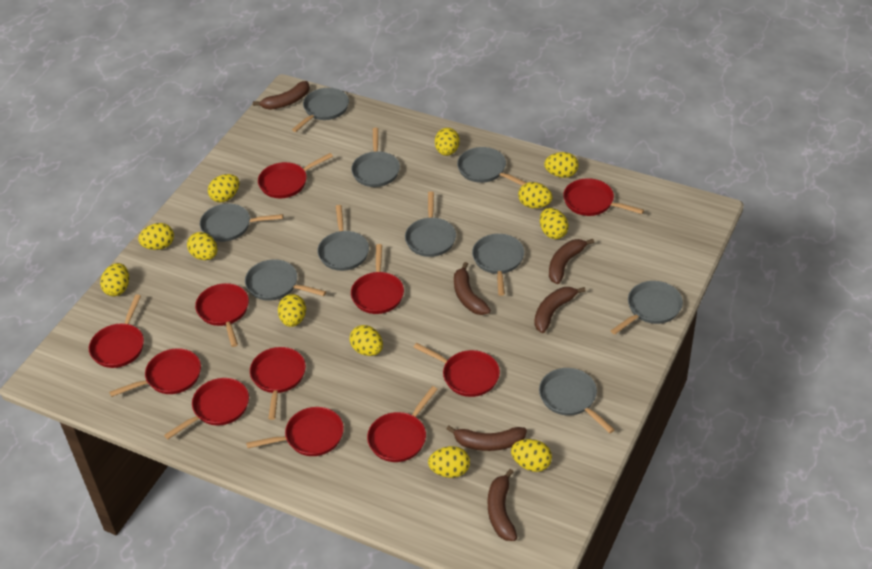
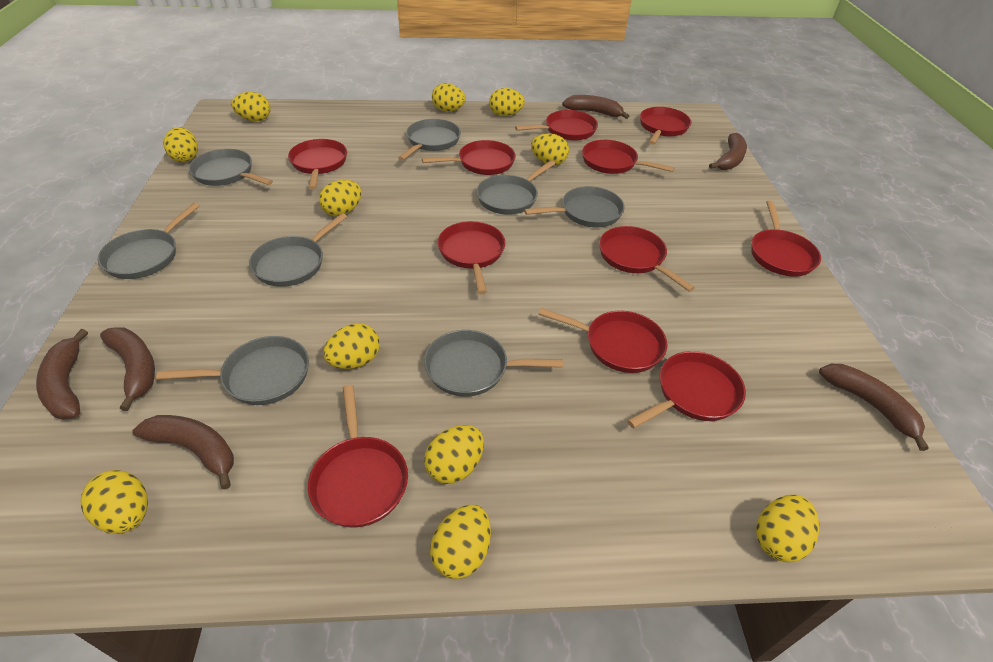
grey pan: [200,204,283,242] [245,259,326,301] [292,88,349,132] [317,205,369,271] [351,128,400,187] [405,191,456,257] [457,147,527,186] [472,234,524,296] [539,368,615,433] [611,281,683,335] = 10 -> [98,203,200,279] [156,336,309,405] [189,149,273,186] [249,213,347,287] [398,119,461,160] [424,330,563,397] [477,160,555,215] [524,186,625,227] = 8
yellow egg: [100,263,129,296] [138,223,174,250] [187,232,217,260] [208,174,239,203] [278,294,306,327] [350,325,383,356] [428,446,470,478] [435,128,460,156] [511,439,552,472] [518,182,553,208] [540,208,568,239] [544,152,579,178] = 12 -> [80,470,148,534] [164,127,198,162] [231,92,271,121] [319,180,362,216] [323,323,380,369] [424,425,484,484] [430,505,491,579] [432,83,466,112] [489,88,525,116] [531,133,569,165] [756,495,819,562] = 11

